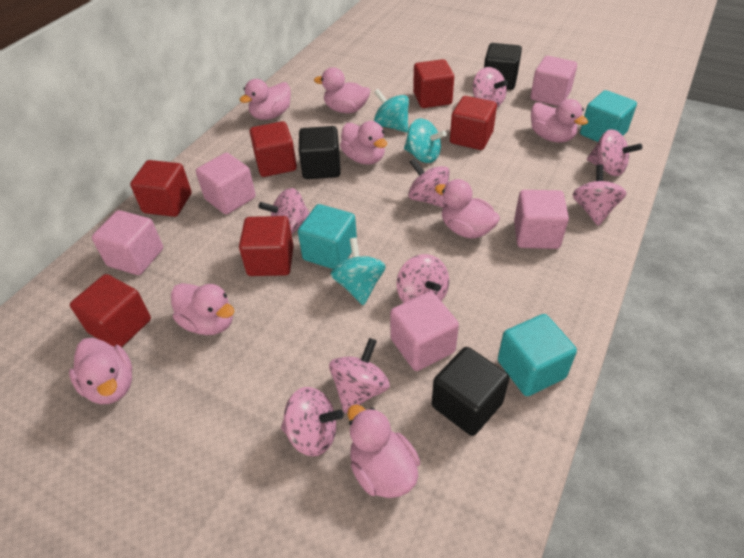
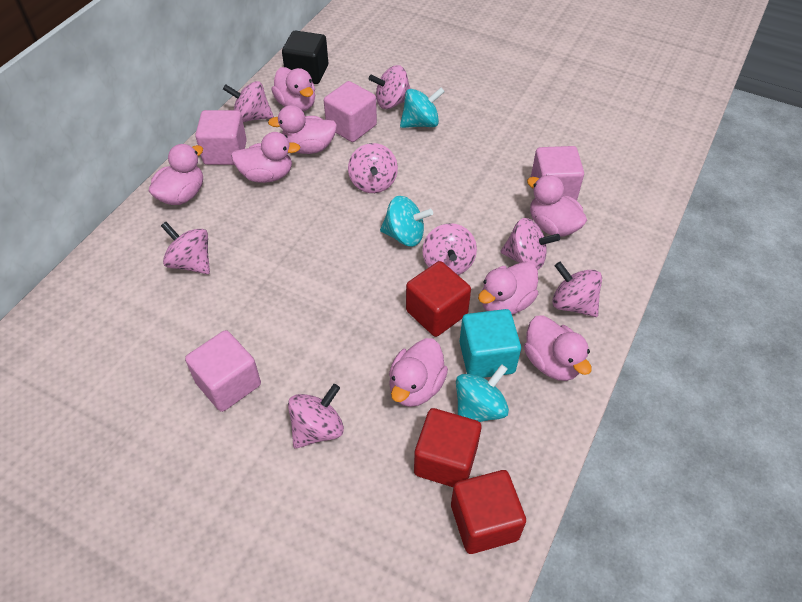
black cube: [299,126,341,179] [432,347,510,436] [484,43,522,90] = 3 -> [282,30,328,84] = 1
pink cube: [92,210,163,275] [196,153,256,215] [390,291,459,371] [514,190,569,249] [530,56,577,106] = 5 -> [185,330,261,412] [195,110,247,165] [324,81,377,142] [531,146,584,201] = 4
red cube: [70,274,151,347] [130,160,192,217] [239,216,294,276] [250,121,297,177] [413,59,454,108] [450,96,497,150] = 6 -> [406,261,471,337] [414,408,481,487] [451,470,526,554] = 3
turquoise cube: [298,204,357,269] [498,314,577,396] [580,90,637,142] = 3 -> [459,309,521,378] = 1

